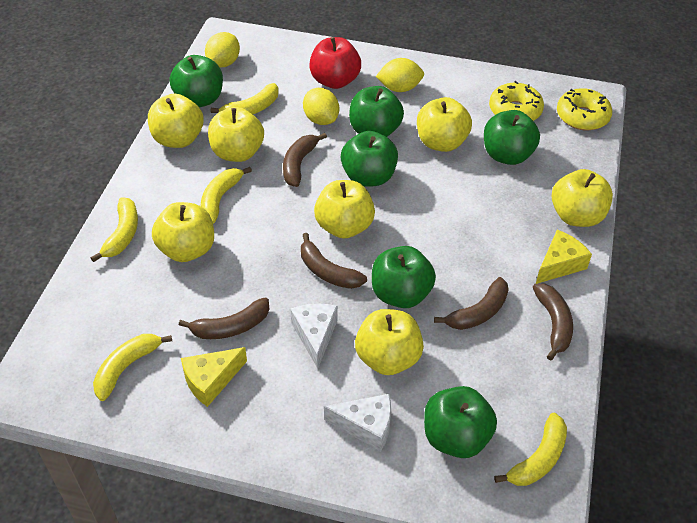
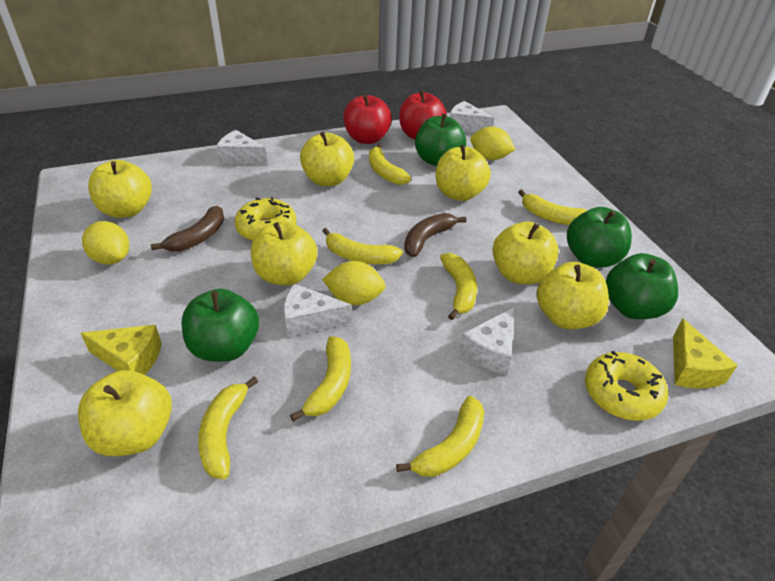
brown banana: [179,298,269,339] [283,133,327,187] [301,233,367,289] [434,277,509,330] [533,284,573,361] = 5 -> [151,206,224,252] [404,213,467,257] = 2
green apple: [170,55,223,107] [341,131,398,187] [349,86,404,137] [372,246,436,308] [424,386,497,458] [484,110,540,165] = 6 -> [182,289,259,362] [415,114,466,166] [567,207,632,268] [606,253,678,319] = 4
red apple: [309,37,361,89] = 1 -> [343,94,392,144] [399,90,447,140] = 2
white cheese: [290,304,338,368] [324,394,391,451] = 2 -> [216,130,268,164] [284,284,352,337] [450,101,494,132] [460,307,514,375] = 4
yellow banana: [91,197,138,262] [93,334,172,401] [201,167,252,224] [211,83,279,114] [494,413,567,486] = 5 -> [198,376,258,479] [290,336,351,422] [322,228,403,264] [369,143,411,185] [396,396,484,477] [440,253,477,320] [518,189,588,225] = 7

